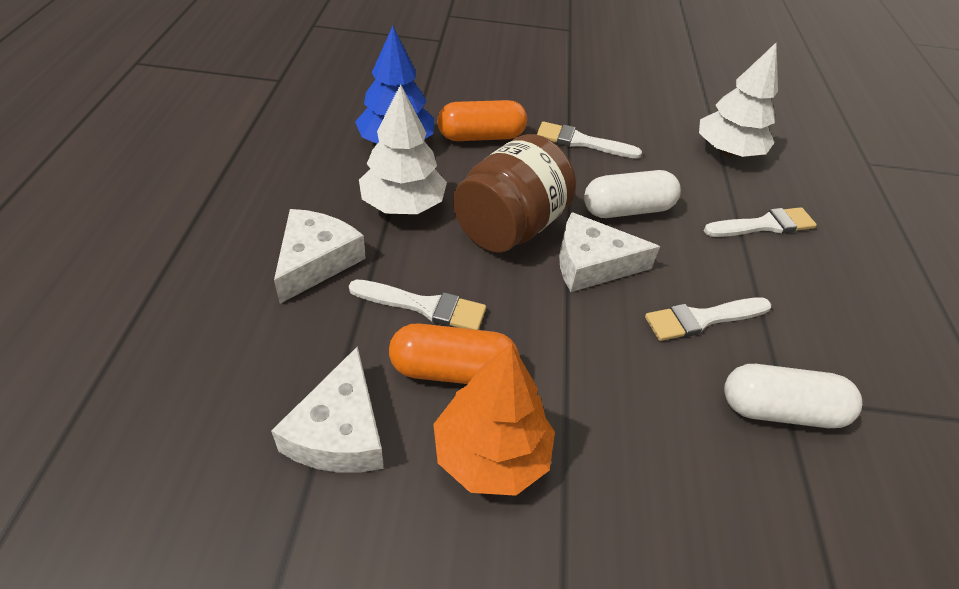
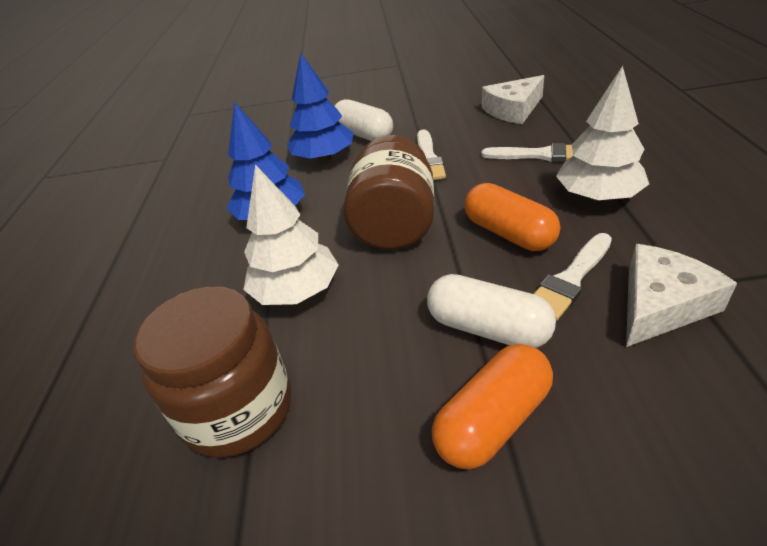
blue tree: [355,26,434,143] = 1 -> [227,102,305,220] [287,53,353,162] = 2
brown jar: [453,134,576,253] = 1 -> [134,286,291,458] [343,135,434,250] = 2
orange tree: [433,344,555,496] = 1 -> none = 0
white brush: [349,280,486,330] [537,122,642,159] [645,297,771,341] [704,207,817,237] = 4 -> [417,130,446,180] [481,143,573,162] [534,233,612,321] = 3
white cheese: [271,346,384,473] [274,209,366,304] [559,212,660,292] = 3 -> [482,75,544,124] [626,244,737,347] = 2

